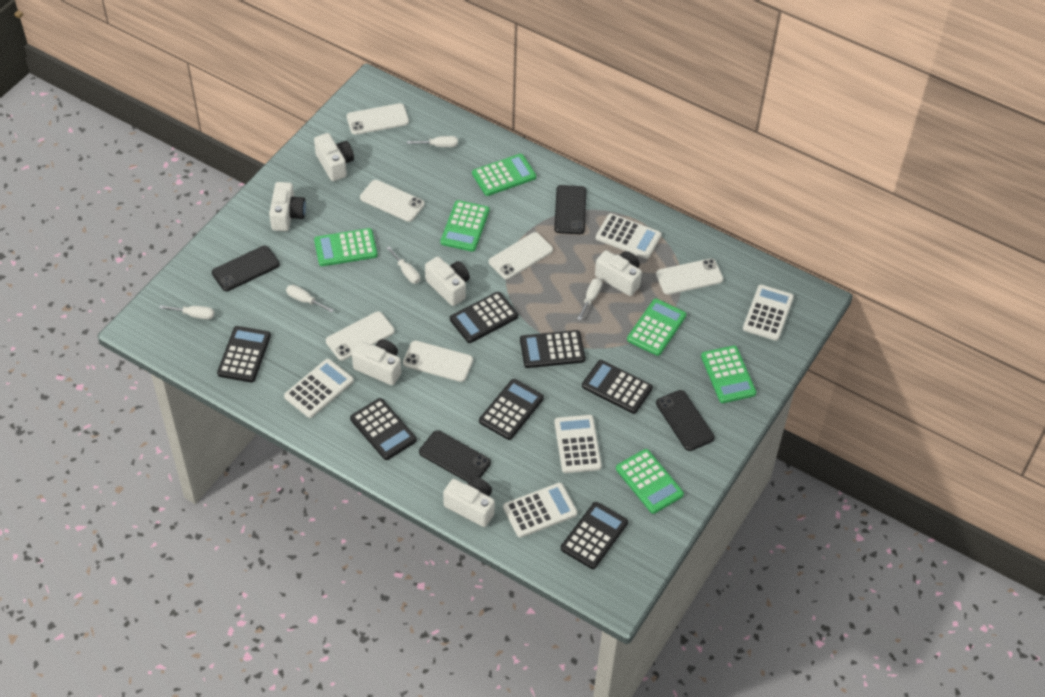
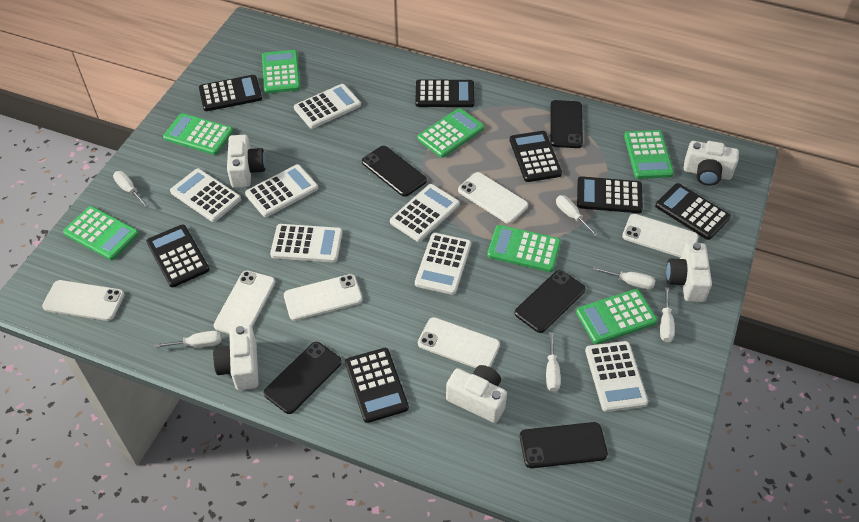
black phone: [212,246,280,291] [419,430,491,483] [554,185,586,234] [656,390,715,451] = 4 -> [263,342,342,414] [362,146,427,197] [514,270,585,333] [520,422,608,468] [550,100,583,148] = 5
green calculator: [314,228,378,266] [441,200,490,252] [472,154,536,196] [616,449,684,514] [627,299,686,356] [701,346,756,403] = 6 -> [63,206,139,260] [163,113,233,155] [262,50,300,93] [417,108,484,158] [487,225,561,272] [576,289,658,344] [624,130,674,179] = 7
white calculator: [284,359,354,418] [503,483,577,538] [554,415,602,473] [596,213,662,259] [743,285,794,341] = 5 -> [170,169,241,222] [245,164,318,217] [270,224,342,263] [294,84,361,129] [390,184,460,242] [415,233,471,295] [585,341,648,412] = 7
white camera: [269,182,306,231] [314,133,354,181] [352,339,401,385] [425,257,470,306] [443,477,495,527] [595,250,642,296] = 6 -> [213,325,259,390] [227,135,266,188] [446,365,507,423] [666,242,712,302] [684,141,739,186] = 5
white screwdriver: [160,305,214,320] [286,285,334,313] [387,246,420,284] [407,136,458,147] [577,278,602,320] = 5 -> [113,171,148,207] [154,331,222,348] [546,332,561,392] [556,195,599,236] [592,267,655,289] [660,287,675,342] = 6

